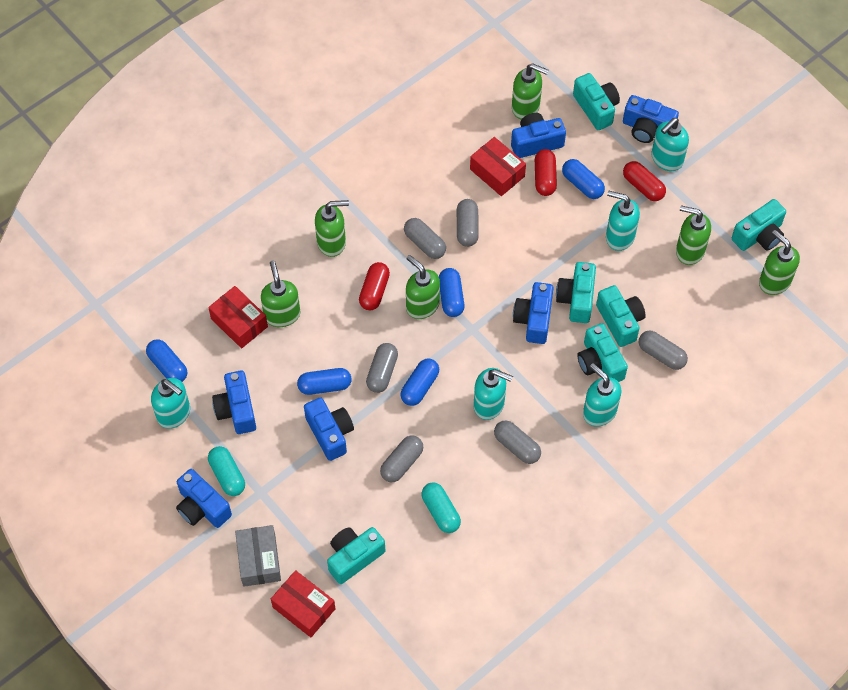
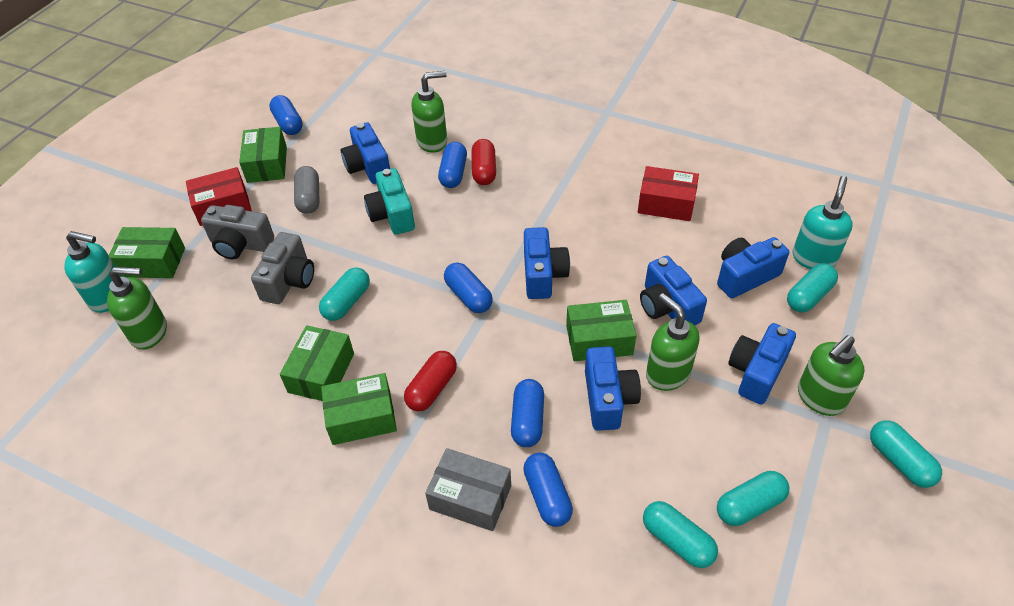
green box: none = 0 -> [109,227,185,278] [239,127,287,183] [280,325,354,401] [321,373,397,445] [566,300,636,361] = 5
green soap dispenser: [261,261,300,327] [315,200,349,257] [406,255,440,319] [512,63,549,119] [676,205,711,265] [759,230,800,295] = 6 -> [107,267,167,350] [412,71,447,153] [646,293,700,391] [798,335,865,416] = 4
grey camera: none = 0 -> [201,205,274,259] [251,232,314,304] = 2
grey capsule: [366,343,398,393] [380,436,423,482] [404,218,446,259] [457,199,479,247] [494,420,541,464] [639,331,688,370] = 6 -> [294,166,320,214] = 1
red box: [208,286,268,348] [271,570,335,637] [470,137,526,196] = 3 -> [186,167,252,226] [638,166,699,221] = 2
red capsule: [359,262,390,310] [535,149,557,196] [623,161,666,201] = 3 -> [404,351,457,411] [471,139,496,185] = 2
turquoise camera: [327,527,385,584] [556,262,596,323] [573,73,620,130] [577,323,628,382] [596,285,646,347] [732,199,786,251] = 6 -> [364,168,415,235] = 1
turquoise capsule: [208,446,245,496] [421,482,461,533] = 2 -> [319,267,370,321] [643,501,718,568] [717,471,789,526] [787,263,838,312] [870,420,942,488] = 5
turquoise soap dispenser: [151,378,190,429] [473,368,513,420] [583,363,622,427] [606,191,640,251] [651,118,689,171] = 5 -> [64,231,121,313] [793,176,853,269] = 2

